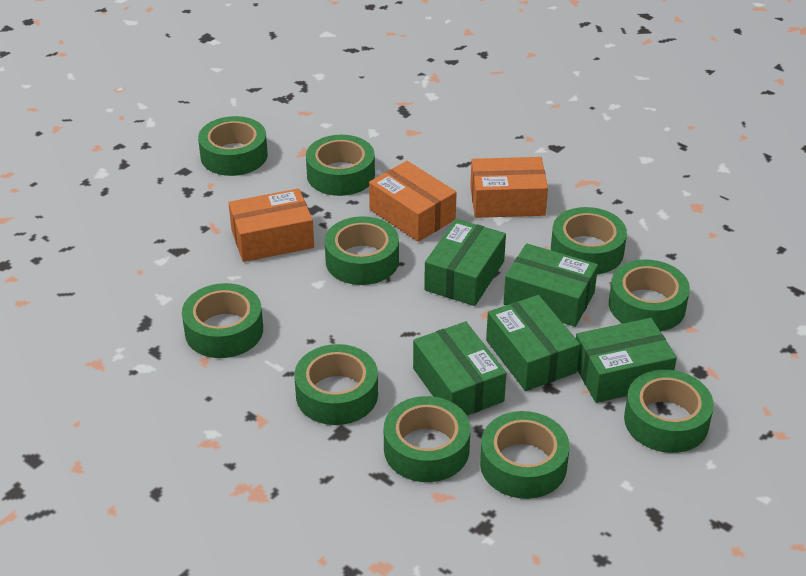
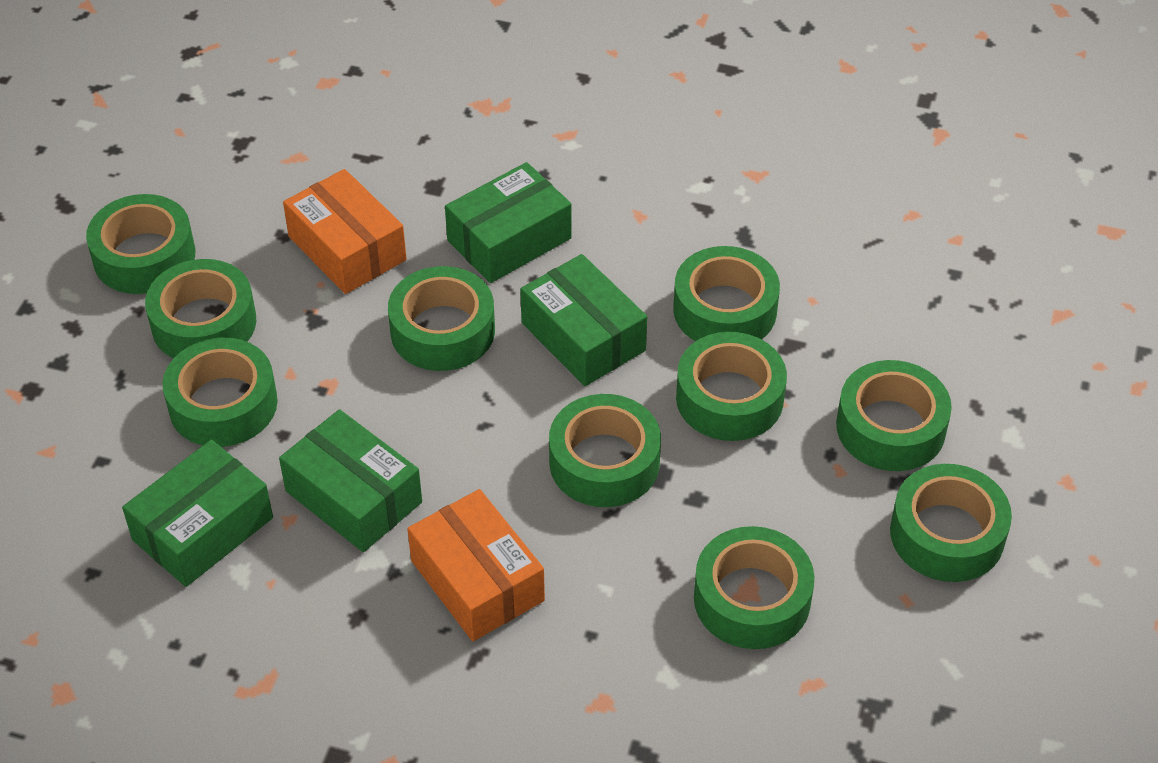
green box: [413,321,506,415] [424,219,506,306] [486,295,580,391] [503,243,598,327] [576,318,677,403] = 5 -> [122,440,273,587] [279,409,422,552] [445,162,572,283] [520,254,647,386] = 4
orange box: [228,188,314,262] [369,161,457,242] [470,157,548,218] = 3 -> [283,169,407,294] [407,489,545,641] = 2

